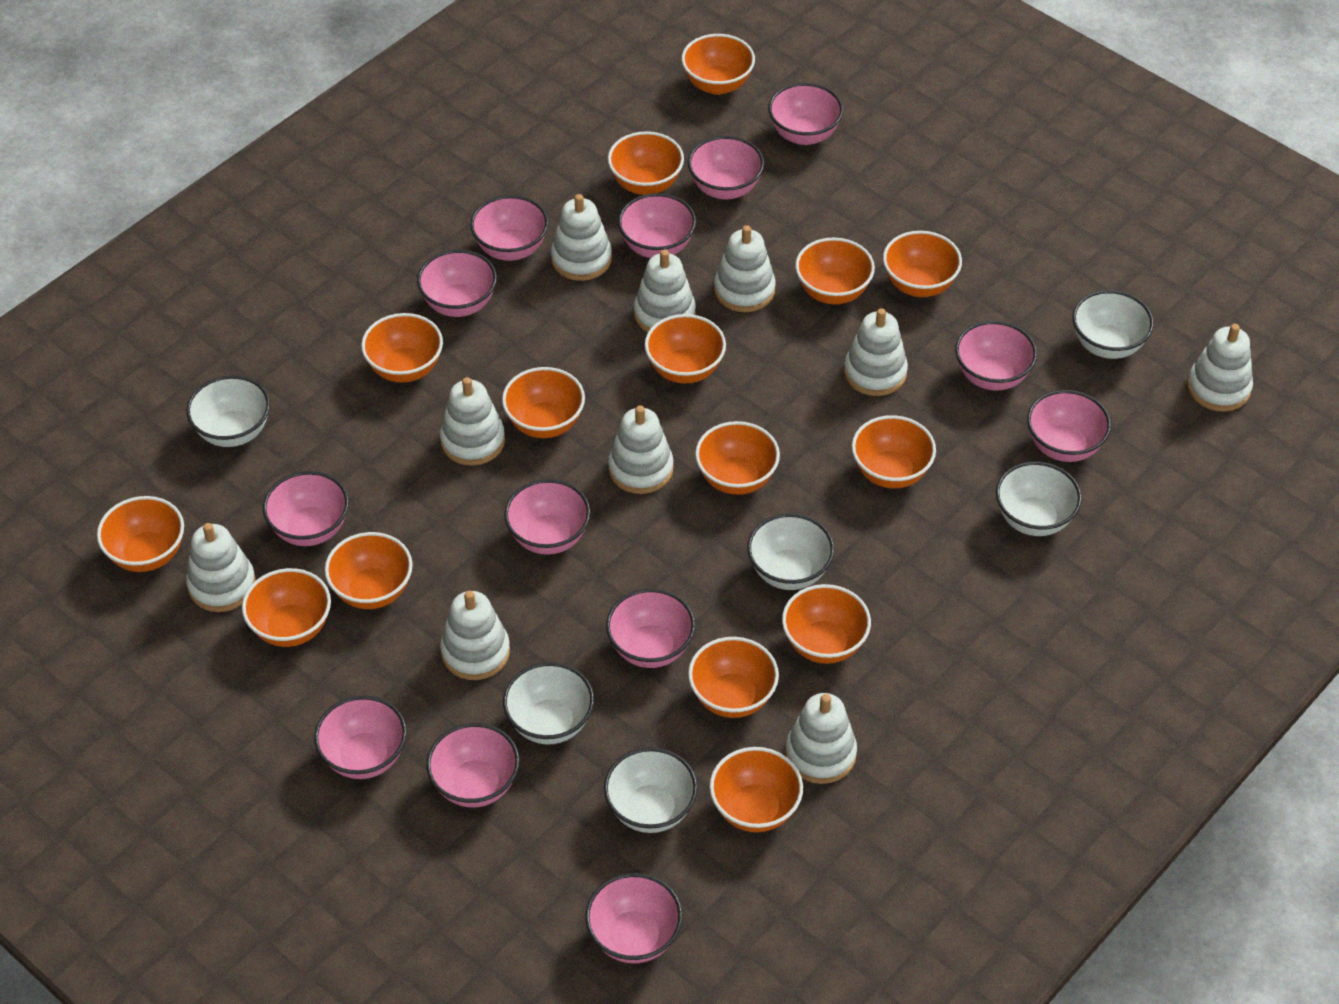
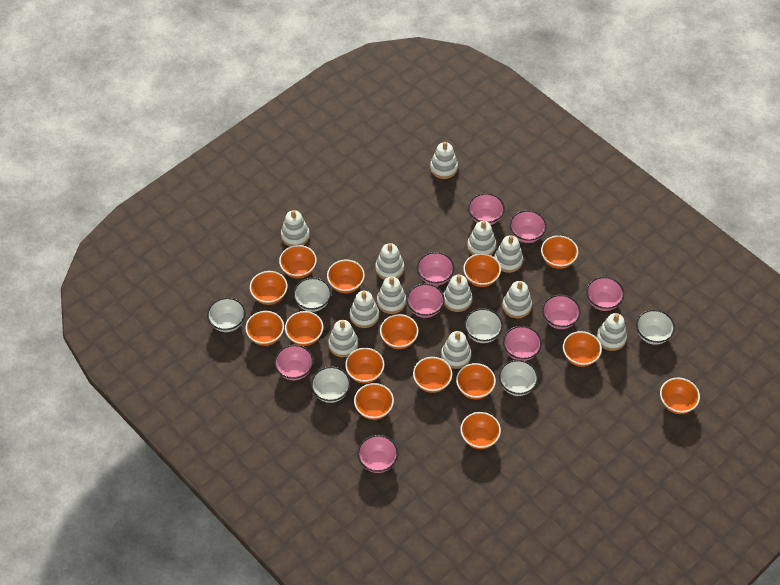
pink bowl: [263,471,349,546] [314,696,407,779] [417,250,497,317] [426,723,519,807] [470,195,549,261] [504,479,590,555] [585,873,683,963] [606,589,695,668] [618,193,696,258] [688,136,764,200] [768,83,843,145] [955,321,1037,391] [1027,390,1111,462] = 13 -> [274,345,314,380] [358,435,398,473] [406,283,445,318] [417,252,454,286] [468,193,505,225] [503,326,542,361] [510,210,547,243] [542,295,581,329] [586,277,624,311] = 9
white stacking toy: [186,523,256,612] [440,377,505,466] [440,591,510,680] [551,194,612,281] [608,406,673,494] [634,250,696,333] [714,225,776,312] [785,693,857,784] [844,308,908,396] [1187,324,1253,412] = 10 -> [281,210,310,247] [328,320,358,357] [350,291,379,328] [375,243,404,280] [377,277,406,314] [430,142,458,179] [441,331,471,369] [443,275,472,312] [467,221,496,255] [494,235,523,273] [502,281,532,318] [596,313,627,351] = 12

